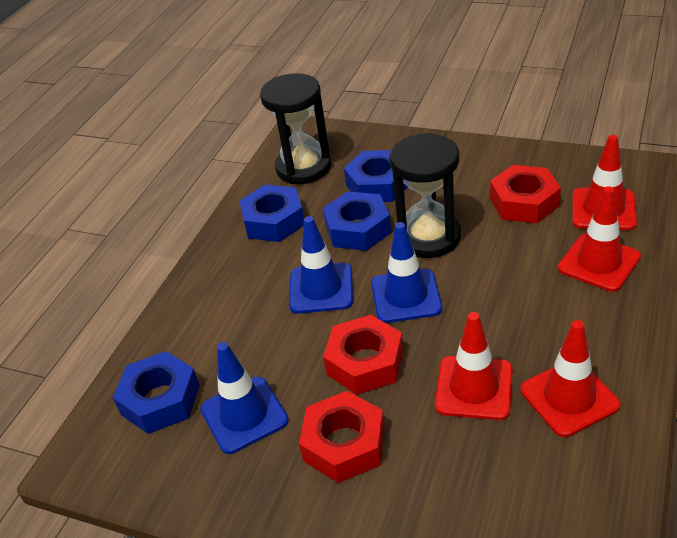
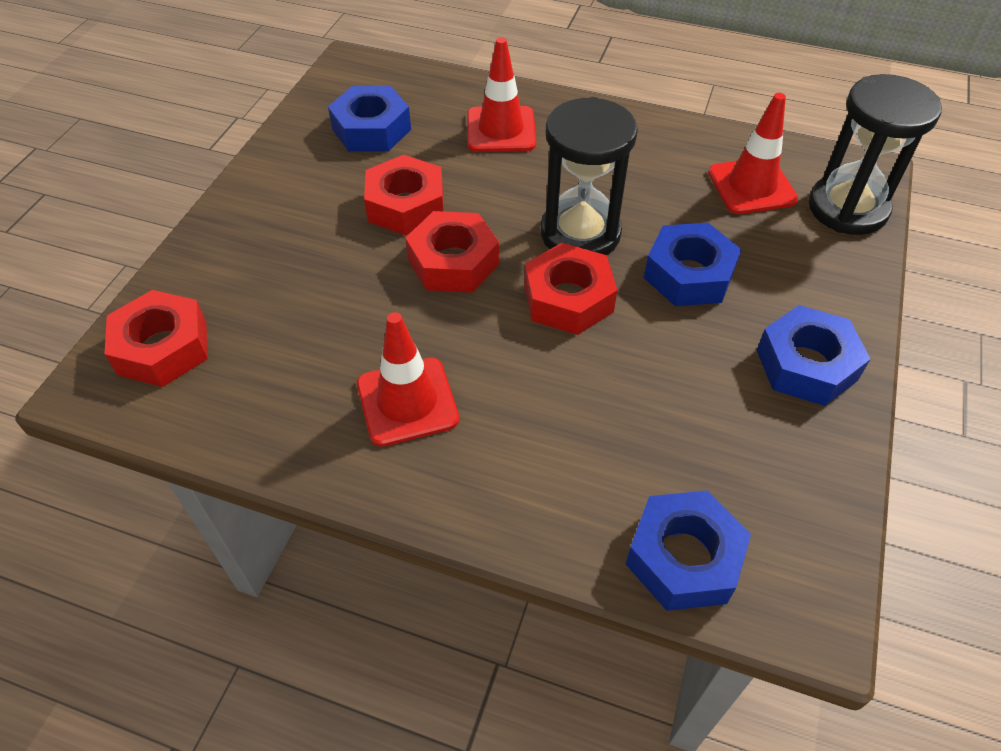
blue traffic cone: [200,342,289,454] [289,216,353,314] [371,222,442,323] = 3 -> none = 0
red nut: [299,391,385,483] [323,315,404,395] [490,165,561,223] = 3 -> [105,290,208,387] [364,155,444,235] [405,211,499,293] [524,243,617,335] = 4
red traffic cone: [435,312,513,420] [520,320,621,437] [558,186,641,292] [572,135,637,230] = 4 -> [357,312,459,447] [467,37,536,152] [708,93,798,214] = 3

